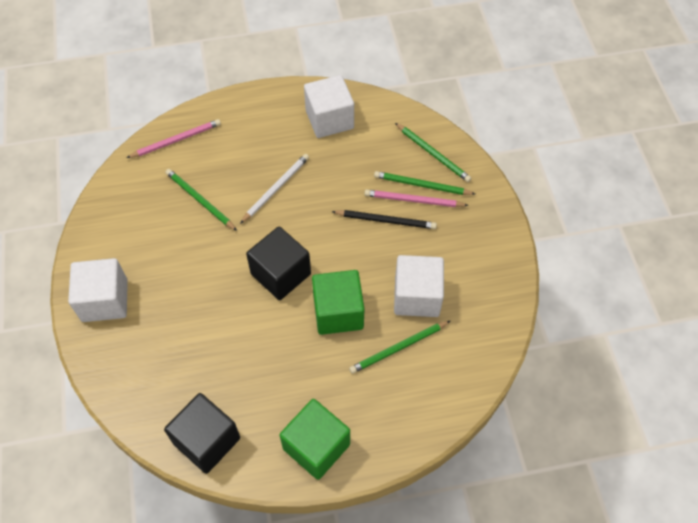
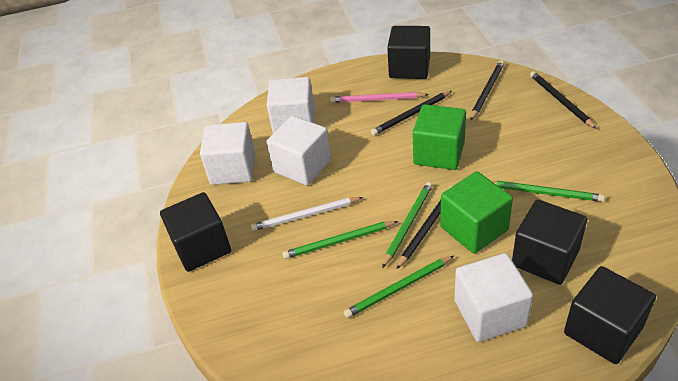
black cube: [164,393,240,474] [246,227,311,300] = 2 -> [160,192,231,272] [387,26,430,79] [512,199,587,285] [564,266,656,364] = 4
black pencil: [332,210,437,229] = 1 -> [371,91,452,136] [397,186,452,269] [470,60,504,120] [530,71,597,129] = 4
pink pencil: [127,119,221,158] [365,190,469,207] = 2 -> [330,92,429,103] = 1
white cube: [68,258,128,322] [304,75,354,138] [394,255,444,317] = 3 -> [200,122,255,185] [267,77,315,133] [267,116,331,185] [454,253,533,342] = 4

